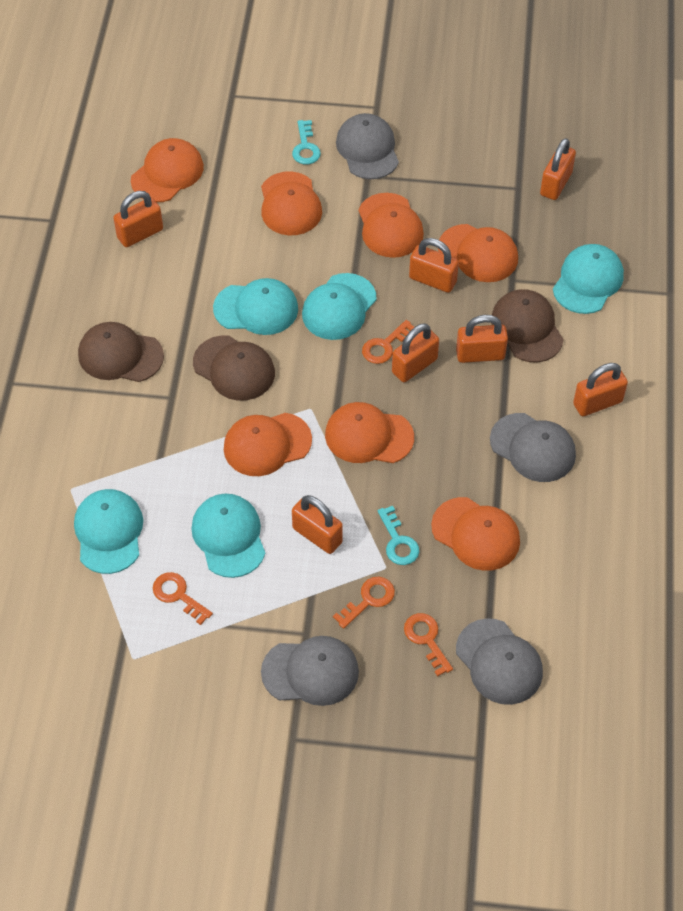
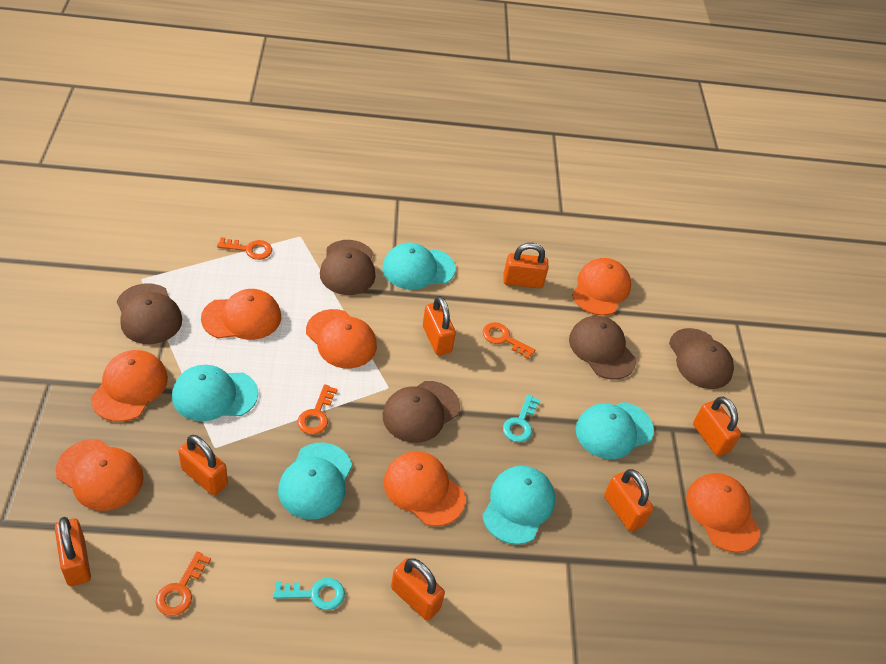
brown cap: [78,322,164,382] [193,336,275,401] [491,289,564,363] = 3 -> [117,283,182,344] [320,240,376,295] [383,381,460,443] [569,316,636,379] [669,328,734,389] = 5
grey cap: [261,636,359,706] [336,113,399,179] [456,618,543,705] [490,413,576,482] = 4 -> none = 0

